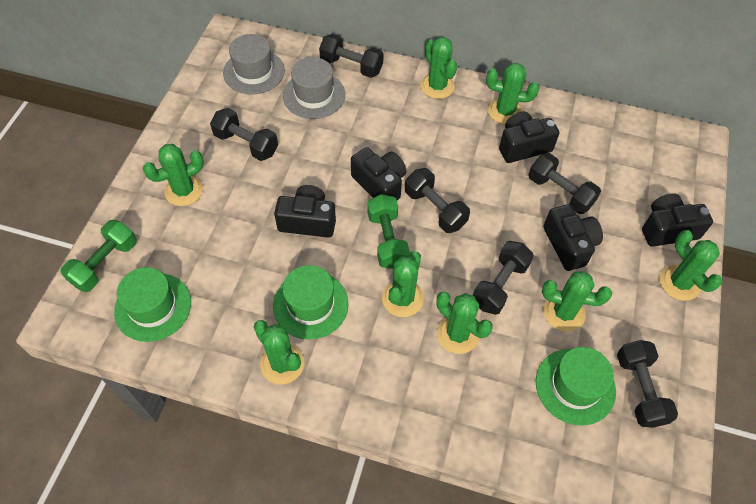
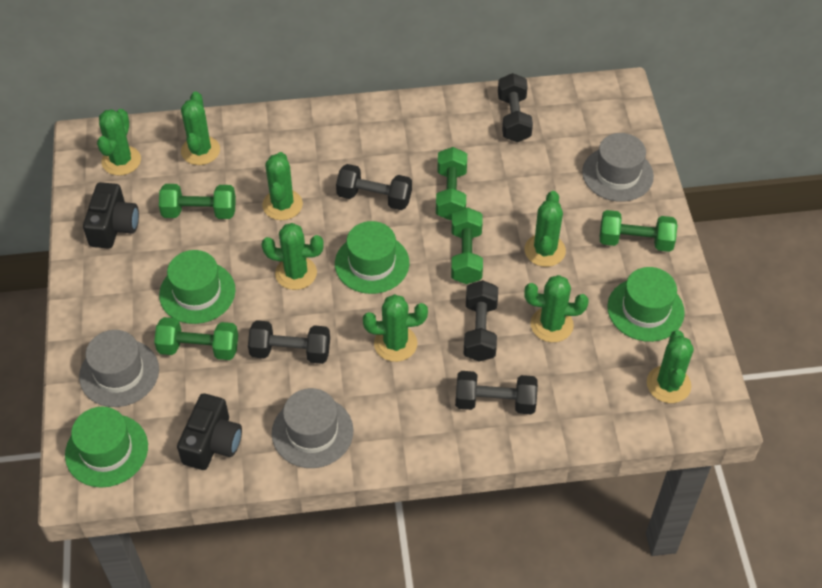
black camera: [274,185,336,238] [351,147,406,200] [499,111,559,163] [543,204,603,271] [642,193,713,247] = 5 -> [83,182,139,249] [177,393,242,470] = 2
black dumbbell: [210,108,278,161] [319,34,384,78] [405,168,470,233] [473,241,534,315] [528,153,601,214] [617,340,678,428] = 6 -> [248,320,330,364] [336,164,412,210] [455,371,538,414] [464,280,498,362] [498,73,533,142] = 5
green dumbbell: [60,220,137,292] [367,194,410,269] = 2 -> [154,317,238,360] [159,184,236,219] [436,147,467,220] [451,207,483,284] [600,210,677,252] = 5
green hat: [114,267,191,342] [273,265,349,339] [536,347,616,426] = 3 -> [65,407,148,488] [159,250,236,324] [335,221,410,294] [607,267,685,342] = 4
grey hat: [223,34,285,95] [283,57,345,119] = 2 -> [79,330,159,407] [272,388,353,468] [582,133,654,202] = 3

